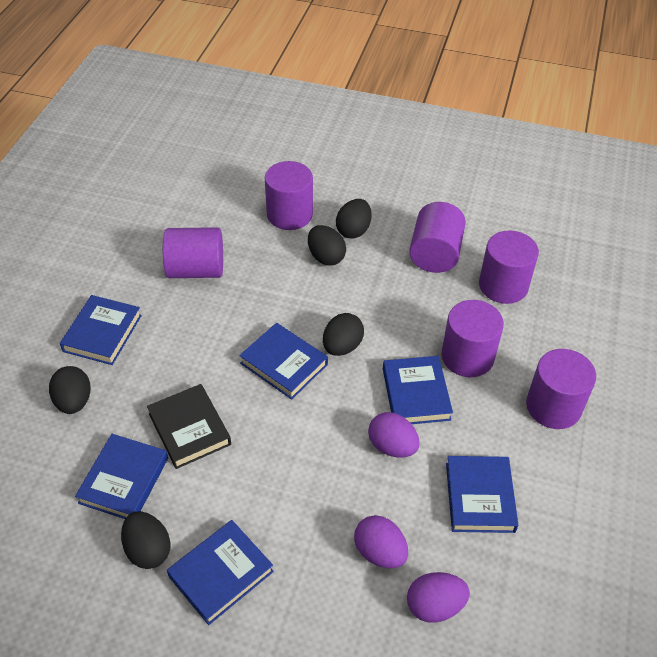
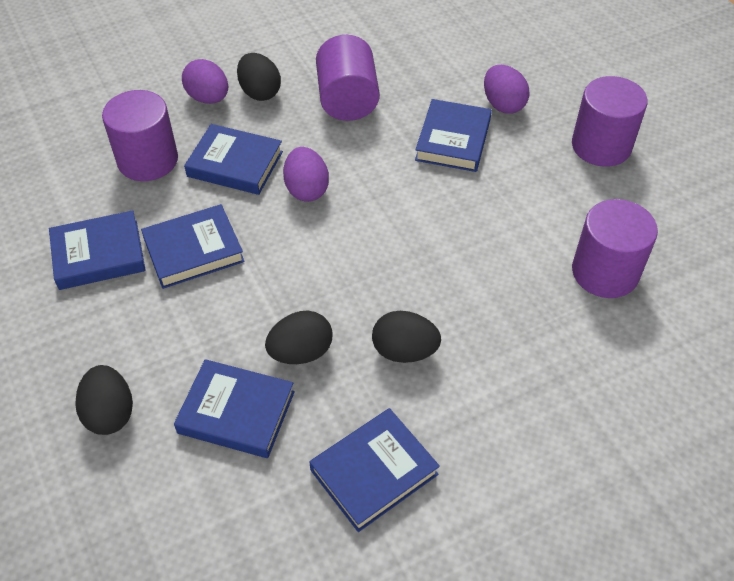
black book: [147,384,231,469] = 1 -> none = 0
black egg: [49,366,91,414] [121,511,171,569] [308,225,346,266] [323,313,364,356] [336,199,372,238] = 5 -> [75,365,133,435] [237,53,281,101] [265,310,332,364] [372,311,441,363] = 4
purple cylinder: [163,227,223,278] [265,161,313,230] [409,202,466,273] [441,300,504,377] [479,230,539,304] [526,349,596,429] = 6 -> [102,90,178,181] [316,35,380,121] [572,76,648,167] [572,199,658,298] = 4

